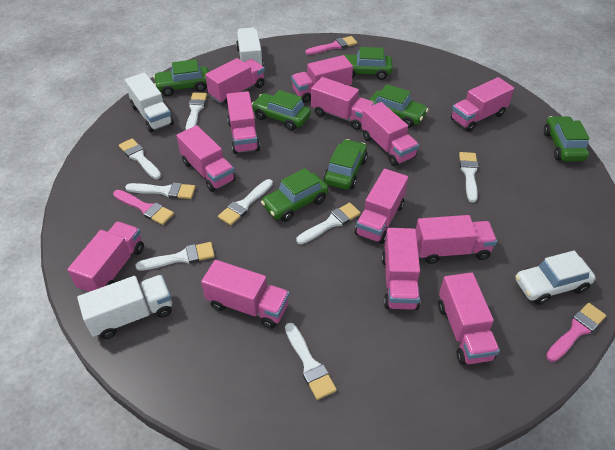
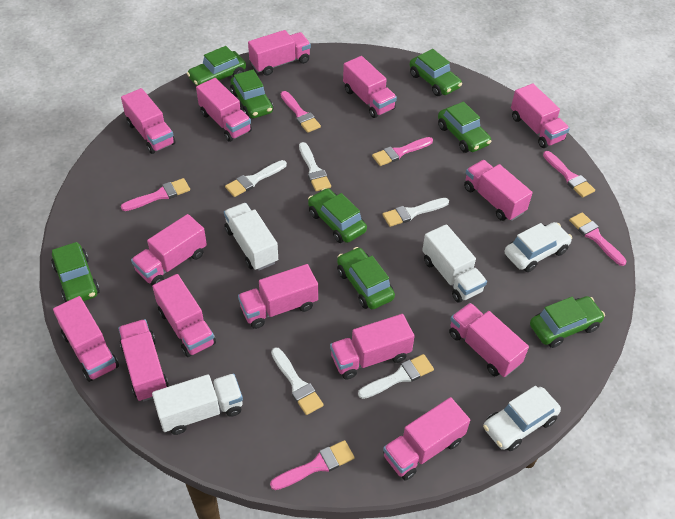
green car: [153,59,209,96] [252,90,311,131] [261,168,328,222] [324,139,368,190] [341,47,393,80] [369,84,429,128] [544,116,590,162] = 7 -> [51,242,100,302] [187,46,246,86] [230,70,273,118] [308,188,367,243] [337,247,395,309] [410,49,462,96] [438,101,491,153] [530,296,605,348] = 8
pink brush: [113,190,174,225] [305,36,357,55] [546,303,606,362] = 3 -> [121,178,190,211] [270,440,355,490] [281,91,321,133] [372,137,433,166] [543,151,595,198] [569,212,627,266] = 6
pink truck: [67,221,144,293] [176,125,236,192] [201,260,289,329] [205,58,265,104] [226,91,260,154] [291,55,353,103] [311,77,375,130] [355,169,408,244] [361,102,419,166] [382,228,420,310] [416,215,497,264] [438,272,500,365] [451,77,514,132] = 13 -> [53,296,119,382] [118,319,169,401] [121,88,176,154] [131,214,207,286] [152,274,216,357] [196,78,252,142] [238,264,318,329] [248,30,311,76] [330,314,415,379] [343,56,397,118] [383,397,470,480] [449,303,529,377] [464,160,533,221] [511,83,570,148] = 14
white brush: [119,138,161,179] [125,182,196,199] [135,242,215,271] [186,93,207,130] [218,179,273,225] [285,323,337,400] [296,203,361,244] [459,152,478,202] = 8 -> [225,160,287,197] [271,347,324,415] [299,142,331,191] [358,354,434,399] [382,198,449,227] = 5
white car: [515,251,596,305] = 1 -> [483,386,561,451] [505,222,572,272] = 2

